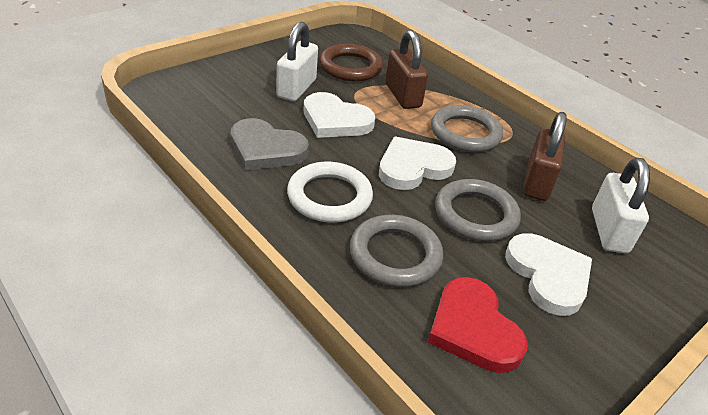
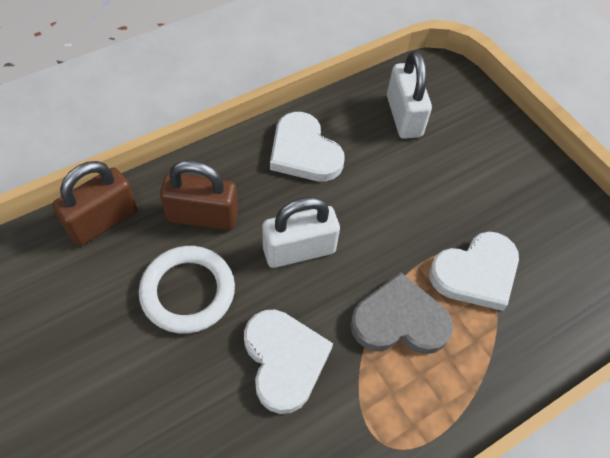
brown ring: [319,44,383,82] = 1 -> none = 0
grey ring: [350,215,443,287] [431,105,503,152] [435,179,521,241] = 3 -> none = 0
red heart: [428,277,527,373] = 1 -> none = 0

